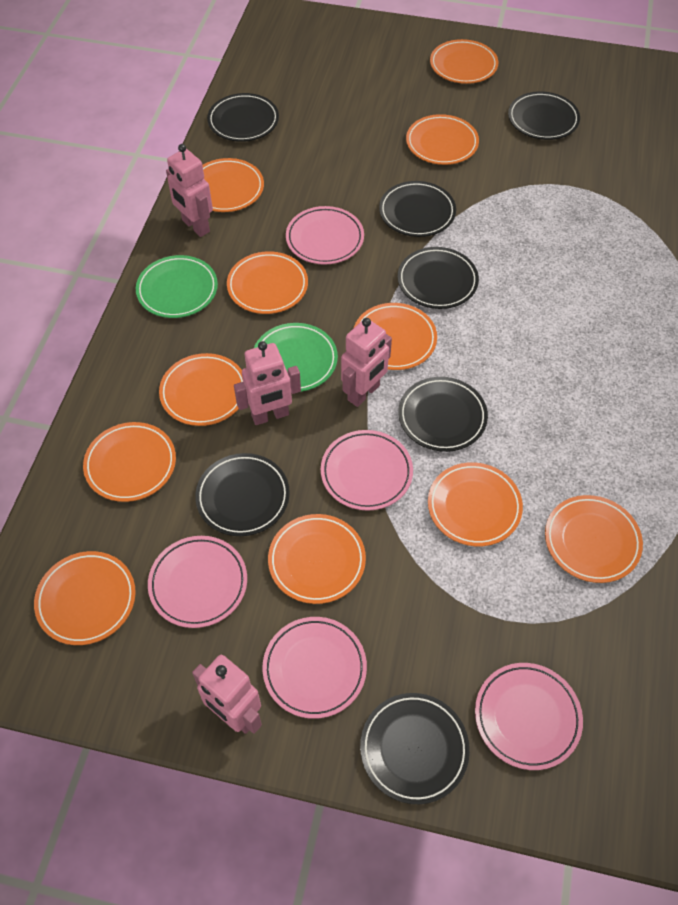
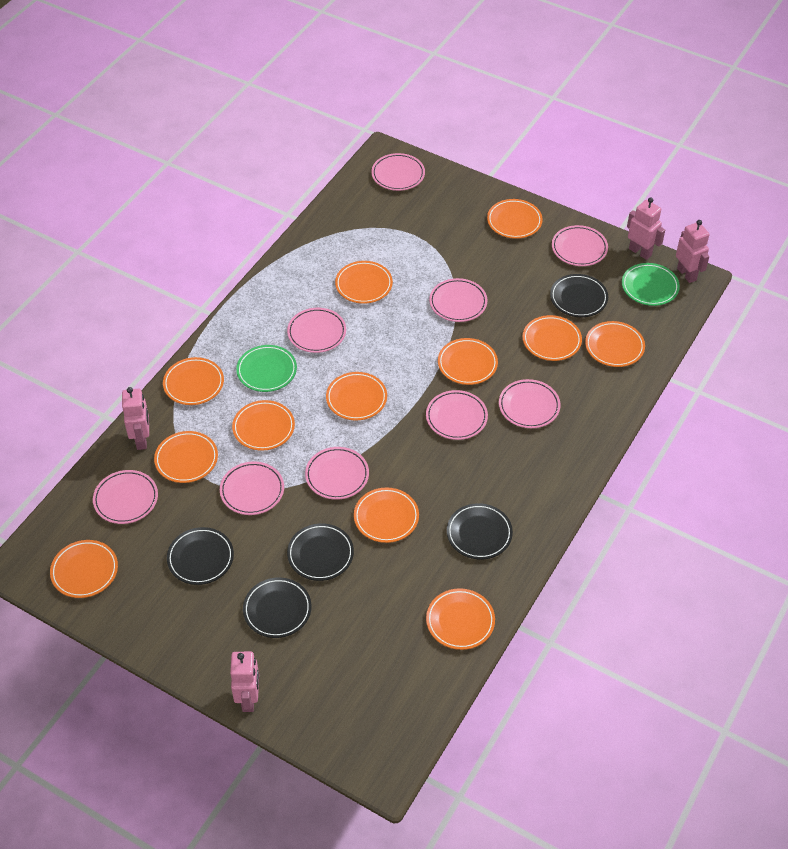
black plate: [195,453,290,536] [207,93,279,142] [360,693,470,804] [379,181,456,237] [398,247,479,309] [398,377,488,452] [508,91,580,140] = 7 -> [167,527,234,585] [243,577,311,638] [287,523,354,581] [447,503,513,559] [550,274,608,317] = 5
orange plate: [34,551,136,645] [83,422,176,502] [159,353,243,426] [203,158,264,212] [227,251,308,314] [268,514,366,604] [354,303,437,370] [406,114,479,165] [428,462,523,546] [430,39,498,84] [545,495,643,583] = 11 -> [50,540,118,598] [154,431,218,483] [163,357,224,405] [232,400,295,451] [326,372,387,420] [335,261,393,304] [354,487,419,543] [426,588,495,650] [438,338,498,385] [487,199,543,239] [522,315,582,361] [585,321,645,367] = 12
pink plate: [148,536,247,628] [262,617,367,719] [286,206,364,265] [321,430,413,511] [475,663,583,770] = 5 -> [93,470,158,524] [220,461,284,515] [287,308,346,353] [305,447,369,500] [371,153,425,191] [426,390,488,440] [429,278,487,322] [499,379,560,428] [552,225,608,266] = 9

